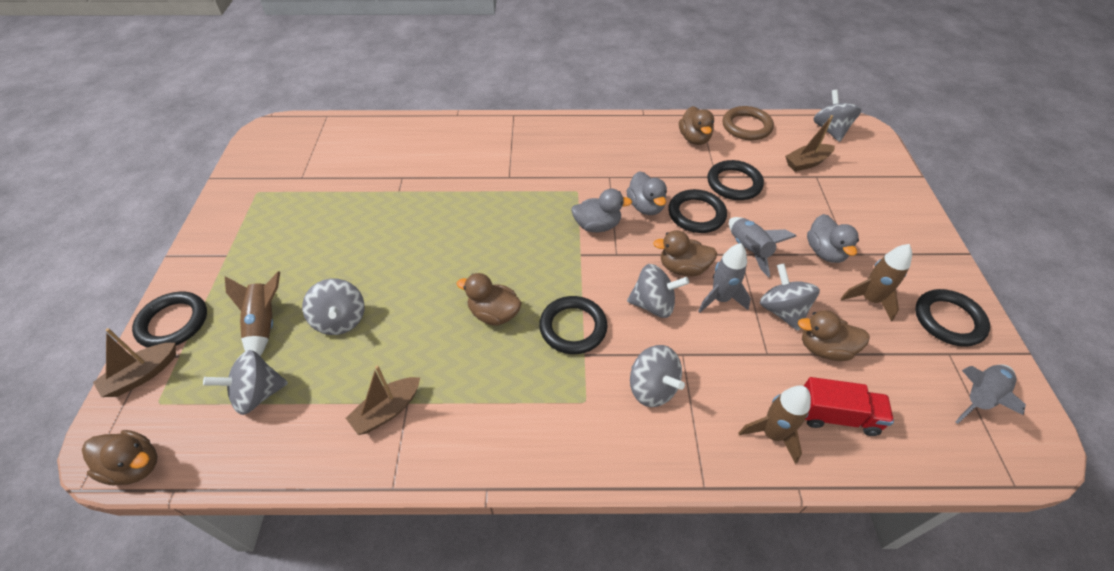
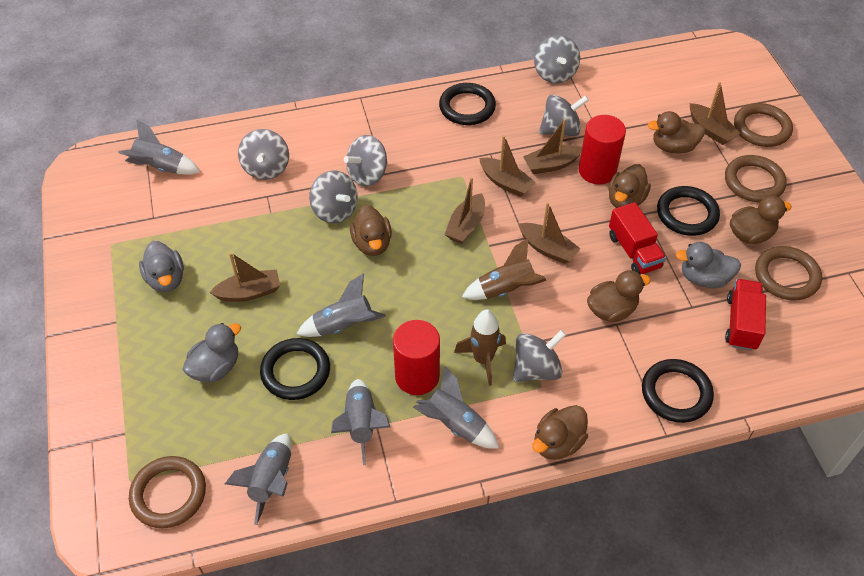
black ring: [132,292,207,348] [539,296,607,354] [668,189,727,233] [708,160,764,200] [915,289,990,347] = 5 -> [260,338,330,400] [439,83,496,125] [642,359,714,423] [657,186,720,236] = 4
brown boat: [93,328,176,397] [346,365,420,435] [785,115,835,171] = 3 -> [209,252,280,302] [445,177,485,244] [479,135,536,197] [519,202,581,264] [523,119,582,174] [690,82,741,145] = 6
brown duck: [82,430,158,485] [457,273,522,326] [653,230,717,277] [679,106,714,145] [798,310,870,361] = 5 -> [350,205,392,256] [532,405,588,460] [587,270,651,322] [608,164,651,208] [647,111,706,153] [730,196,792,244] = 6
brown ring: [723,106,774,140] = 1 -> [129,456,206,528] [725,155,787,202] [734,103,793,147] [755,246,822,300] = 4
brown rocket: [225,271,280,356] [738,386,811,464] [841,244,912,321] = 3 -> [454,309,506,386] [462,238,546,300] = 2
grey rocket: [698,243,751,313] [729,217,797,278] [955,365,1026,424] = 3 -> [118,119,201,175] [225,433,291,525] [297,273,386,337] [331,379,390,465] [413,366,499,449] = 5
red cylinder: none = 0 -> [393,320,440,395] [578,115,626,184] = 2
red truck: [804,377,894,436] = 1 -> [609,202,666,274] [725,279,766,351] = 2

